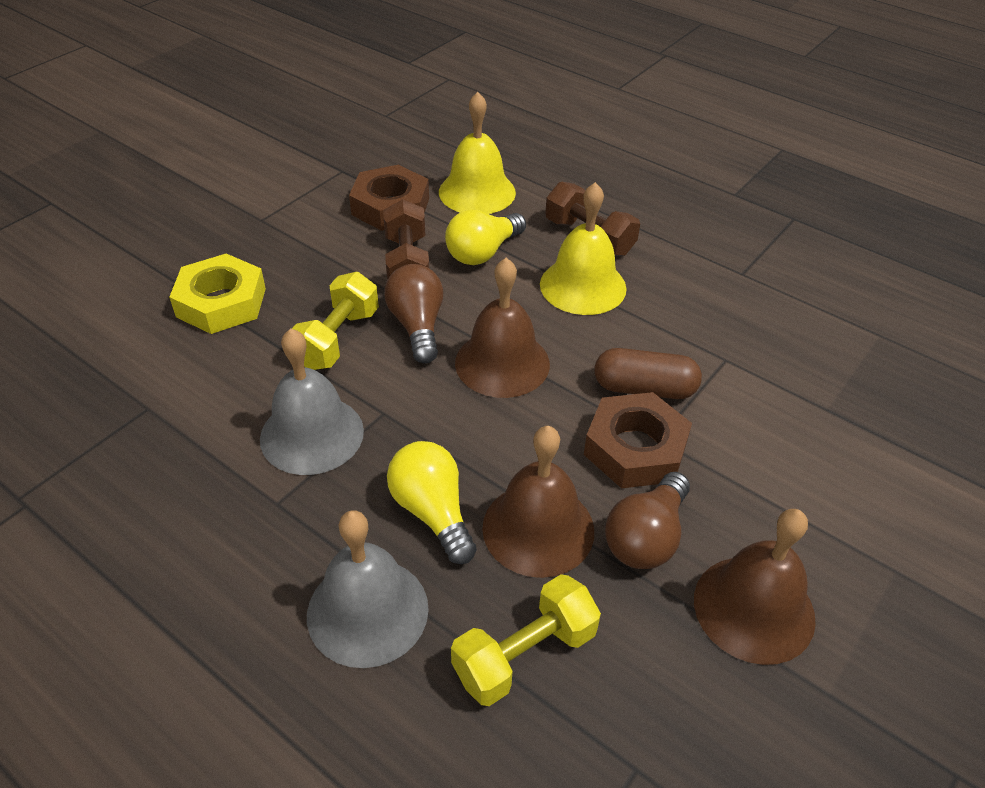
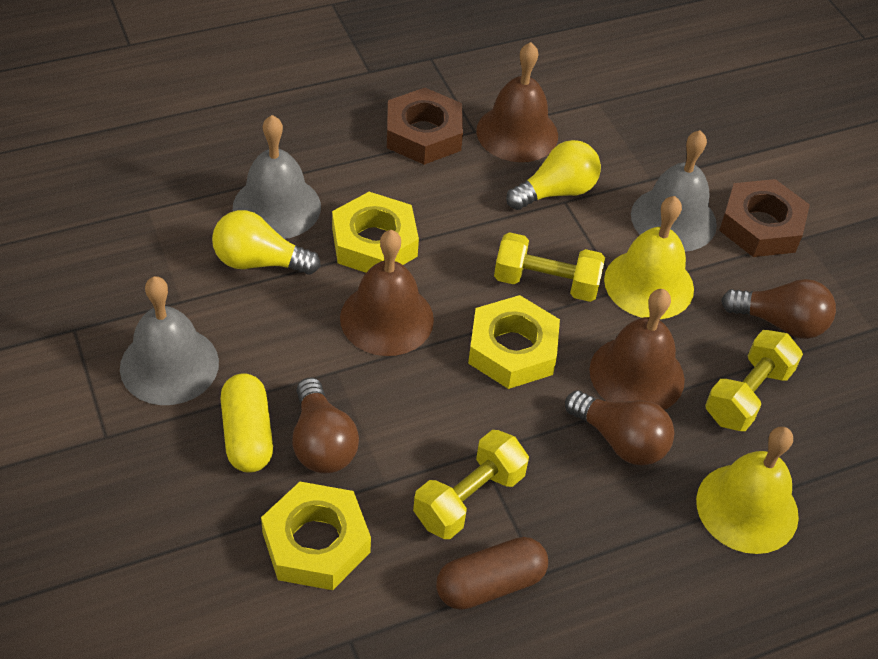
brown dumbbell: [383,199,430,280] [545,182,640,256] = 2 -> none = 0
brown light bulb: [384,264,443,364] [605,472,690,569] = 2 -> [292,378,359,474] [565,390,674,465] [721,279,836,339] = 3
grey bell: [260,328,364,475] [307,510,429,668] = 2 -> [120,276,219,405] [233,115,321,239] [631,130,717,252] = 3
yellow capsule: none = 0 -> [221,373,273,473] = 1
yellow dumbbell: [292,272,379,370] [451,574,601,706] = 2 -> [413,430,529,539] [494,232,605,302] [705,330,803,431] = 3
yellow nut: [169,254,266,334] = 1 -> [261,482,371,590] [332,192,419,273] [468,295,560,389] = 3

